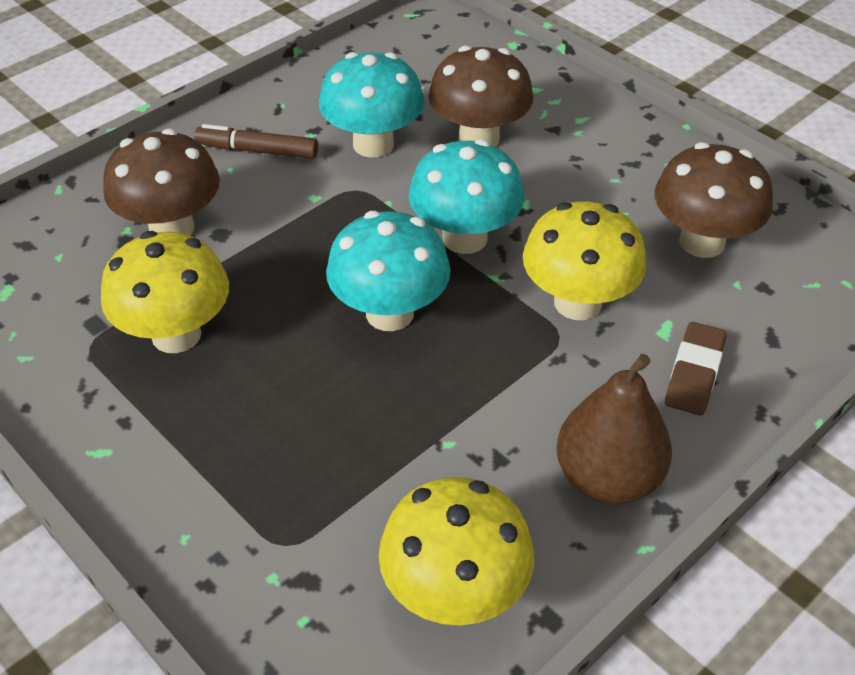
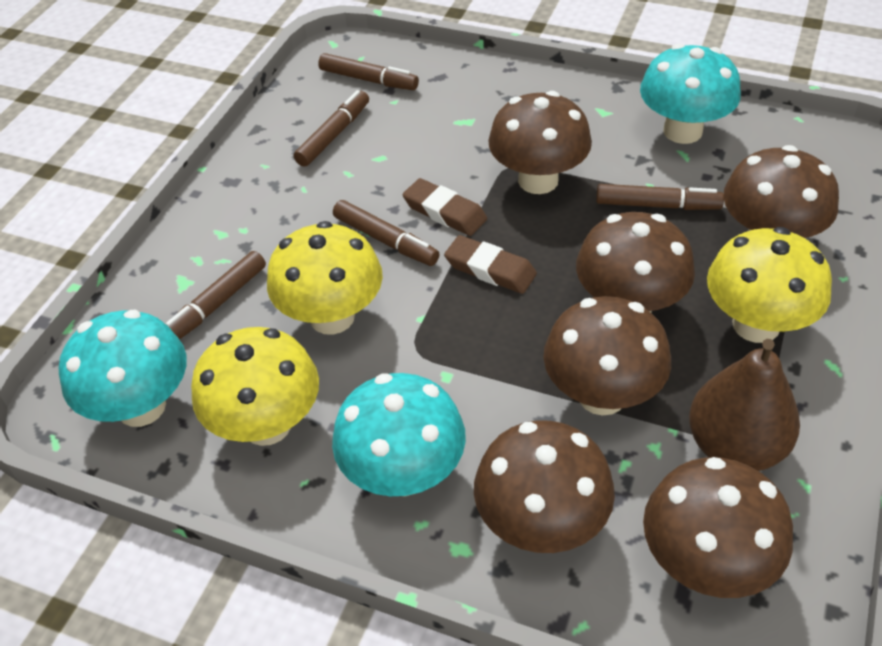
brown eraser: [665,322,726,416] = 1 -> [402,178,487,236] [444,235,537,294] = 2
brown marker: [194,124,318,159] = 1 -> [166,251,266,340] [294,90,369,167] [318,53,419,90] [333,200,439,266] [596,184,724,210] = 5
brown mushroom: [103,129,220,236] [429,45,533,147] [655,142,773,258] = 3 -> [474,420,615,553] [488,91,592,194] [543,296,671,416] [576,212,695,312] [643,457,793,598] [723,145,839,238] = 6

